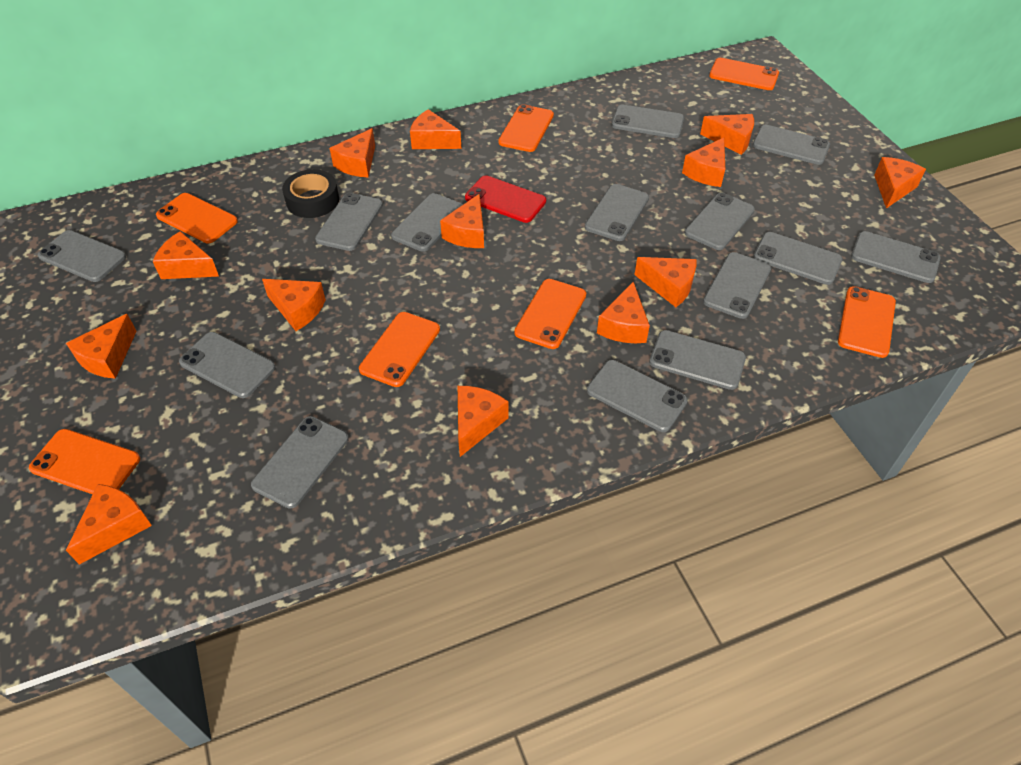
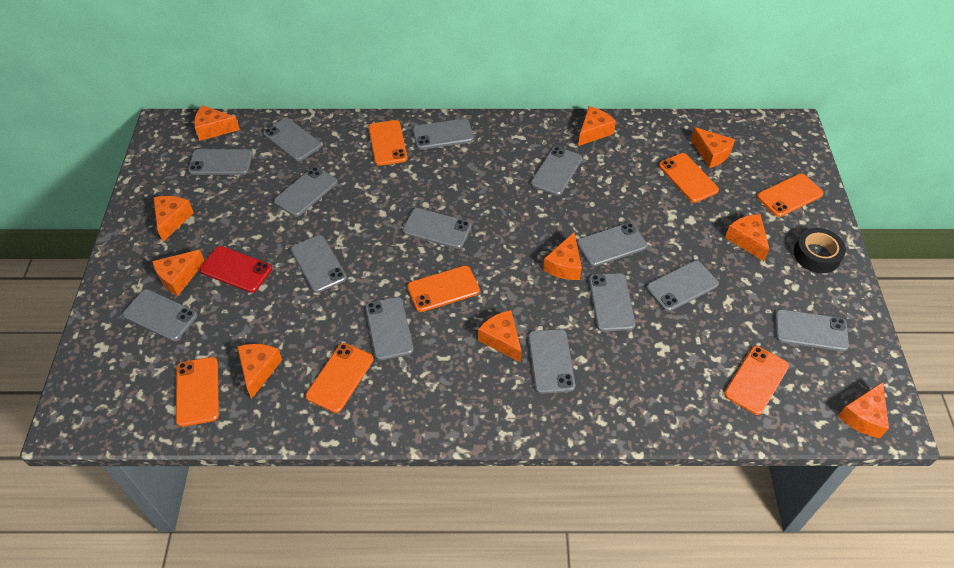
orange cheese: [66,314,137,379] [66,484,152,565] [153,231,219,279] [262,279,326,331] [330,128,375,177] [410,109,461,149] [440,194,484,248] [458,386,509,457] [597,282,650,343] [635,257,696,307] [682,138,725,187] [700,114,754,155] [874,157,926,208] = 13 -> [152,250,205,296] [153,196,194,242] [194,105,240,141] [237,344,282,399] [478,310,522,362] [543,232,582,280] [578,106,616,146] [691,127,735,168] [725,214,770,261] [838,382,889,438] = 10

